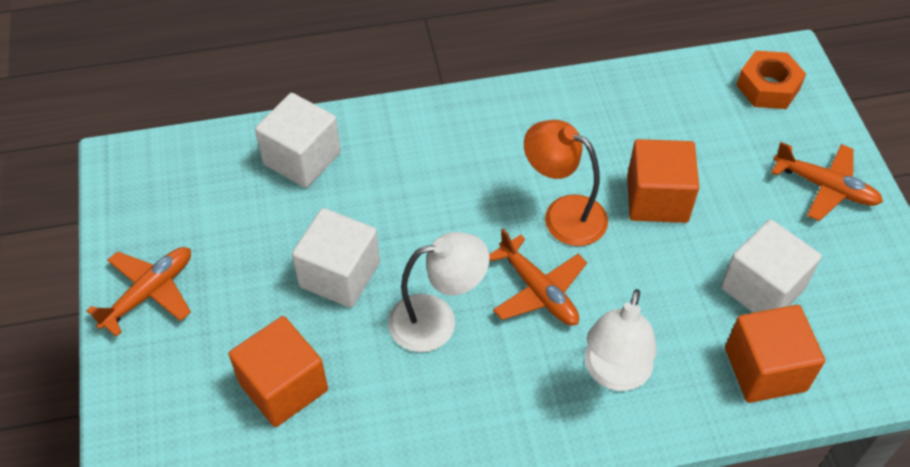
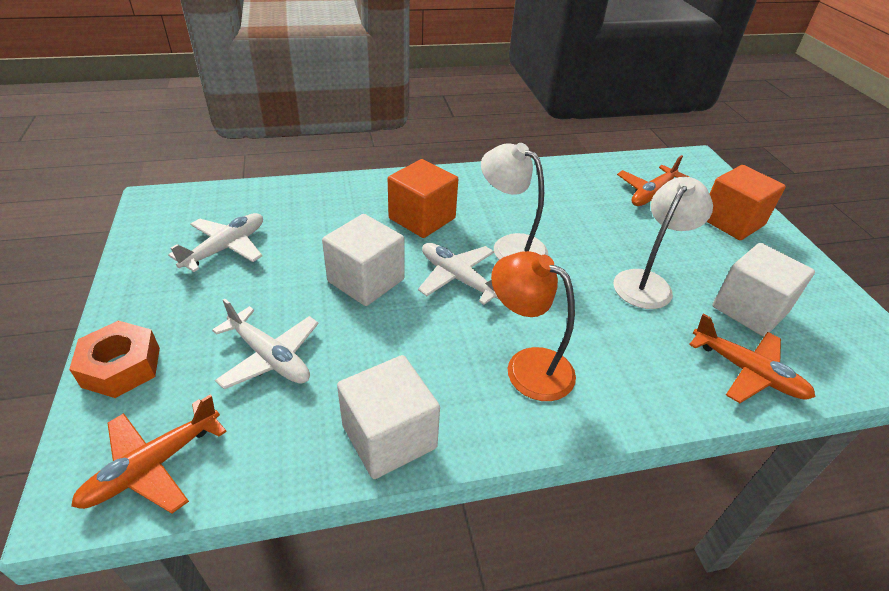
orange cube: [228,316,328,427] [627,139,699,223] [725,305,825,403] = 3 -> [388,159,458,238] [707,165,786,240] = 2
white plane: none = 0 -> [168,213,263,272] [212,299,319,389] [418,243,499,305] = 3

